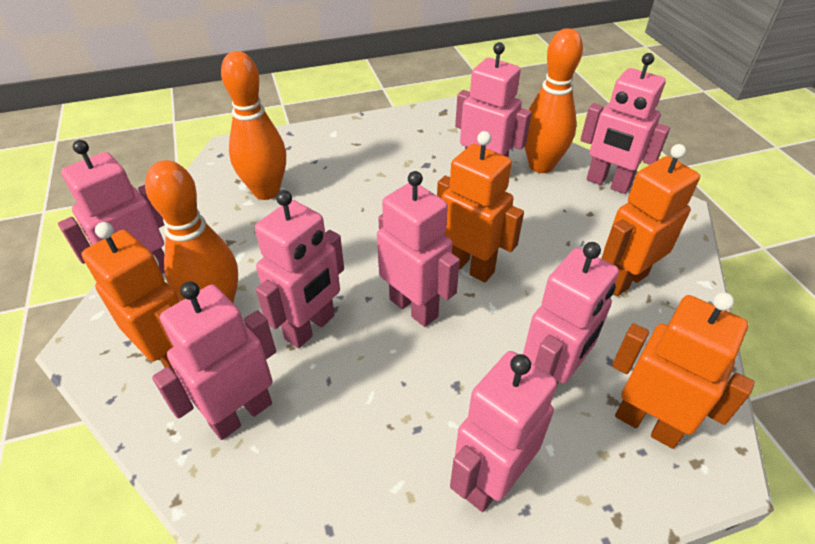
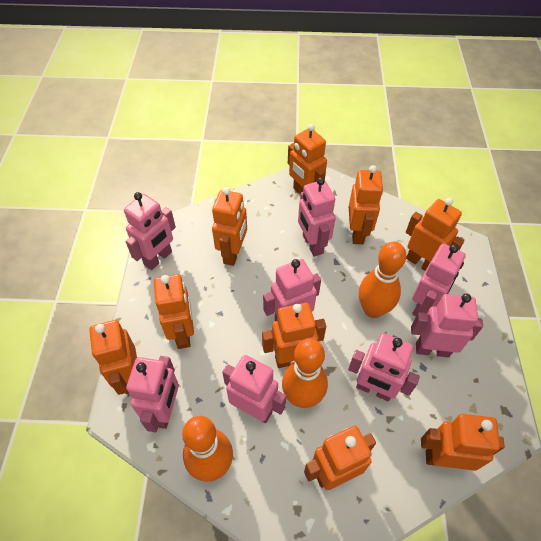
orange robot: [81,222,180,374] [437,131,524,283] [602,144,700,296] [612,292,755,449] = 4 -> [89,320,137,395] [154,274,194,349] [212,187,247,266] [262,303,326,368] [288,124,327,194] [304,426,376,490] [349,165,383,244] [406,198,464,271] [421,414,505,471] = 9

